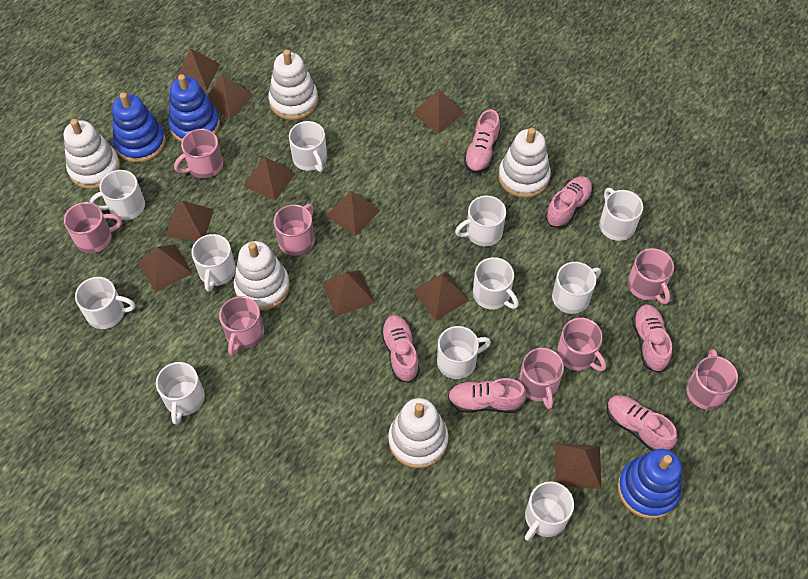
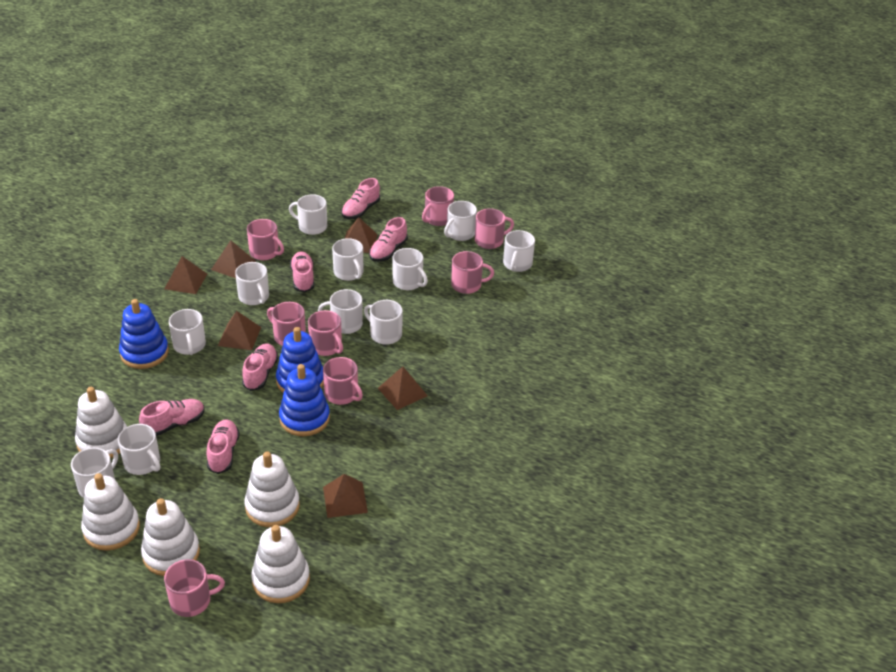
brown pyramid: [138,245,193,292] [165,201,214,241] [175,48,220,90] [207,74,254,119] [243,157,296,201] [322,270,375,317] [326,191,380,236] [412,89,464,134] [413,271,470,320] [555,443,601,489] = 10 -> [164,256,207,294] [211,240,256,278] [218,311,261,350] [323,474,368,518] [345,217,378,253] [378,366,428,410] = 6

